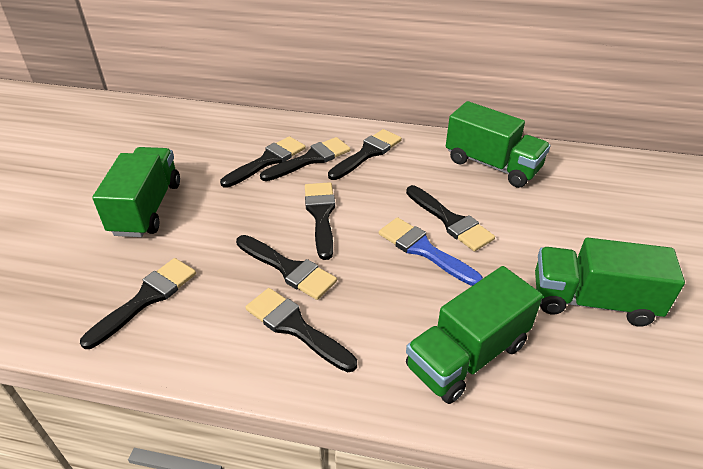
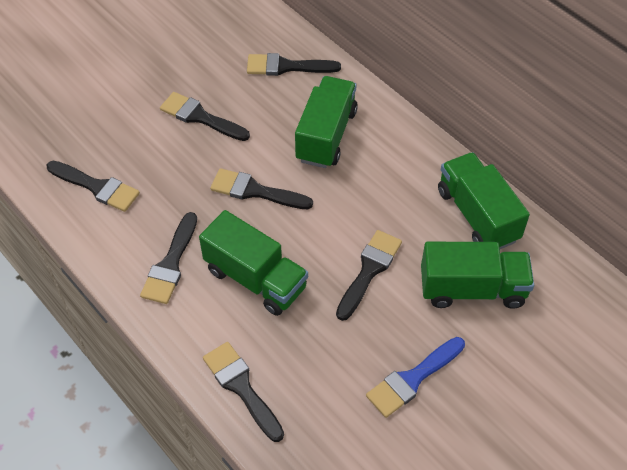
black brush: [80,258,196,349] [220,136,306,188] [236,235,337,300] [245,288,357,372] [260,137,350,181] [305,182,335,260] [328,129,402,180] [406,185,495,251] = 8 -> [47,161,140,212] [140,212,197,304] [160,92,250,141] [203,342,284,442] [210,168,313,209] [247,53,341,76] [336,230,402,321] = 7

